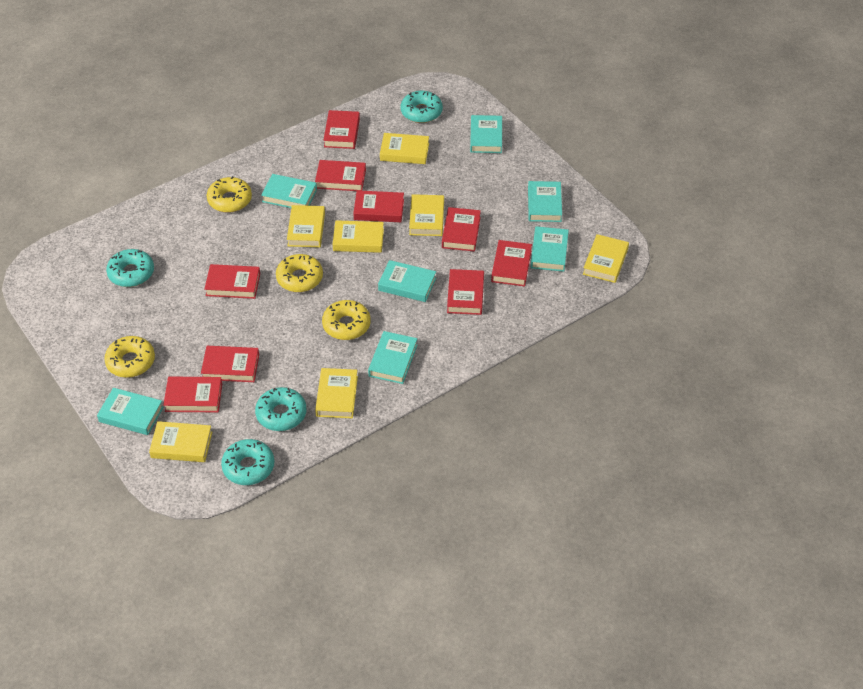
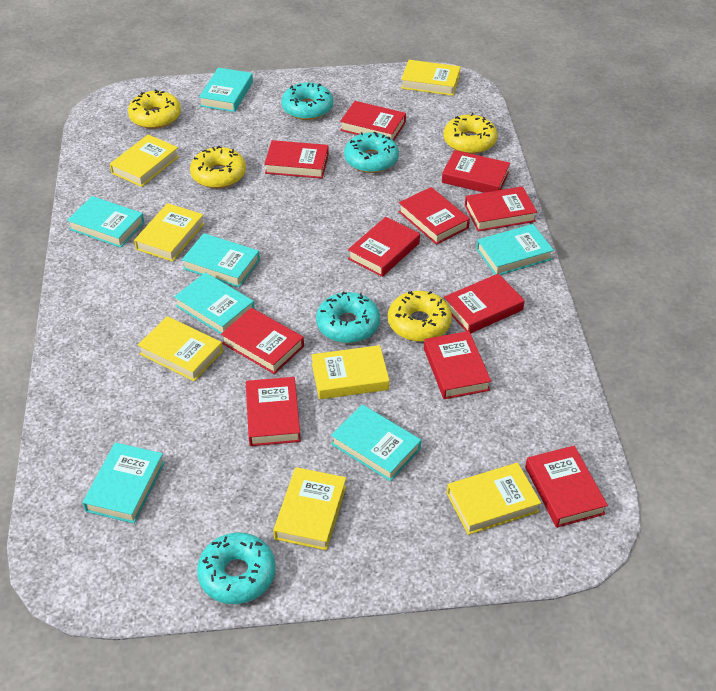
red book: [163,377,222,412] [201,346,259,382] [204,264,260,299] [315,160,366,191] [323,110,360,149] [353,190,404,222] [442,207,481,252] [447,269,484,315] [491,240,532,287] = 9 -> [221,308,304,374] [246,377,301,446] [264,140,329,179] [340,101,406,141] [348,217,420,277] [398,187,470,245] [424,331,491,399] [442,150,510,193] [444,274,525,333] [465,186,537,232] [525,446,608,528] = 11

